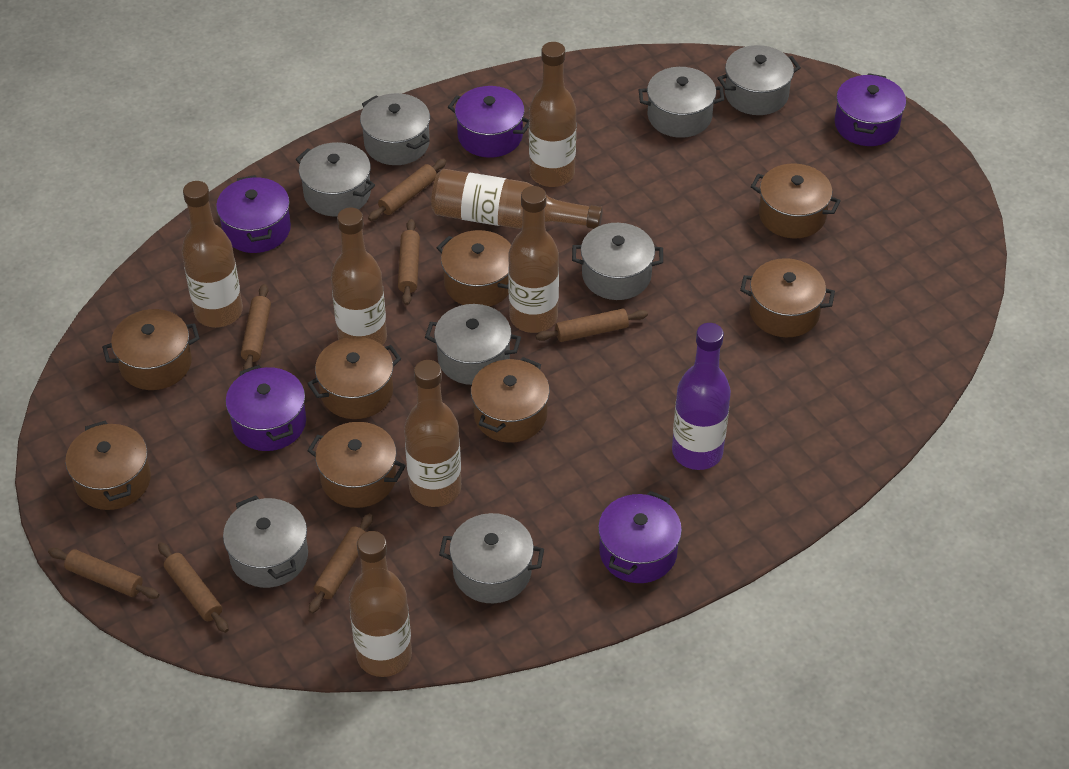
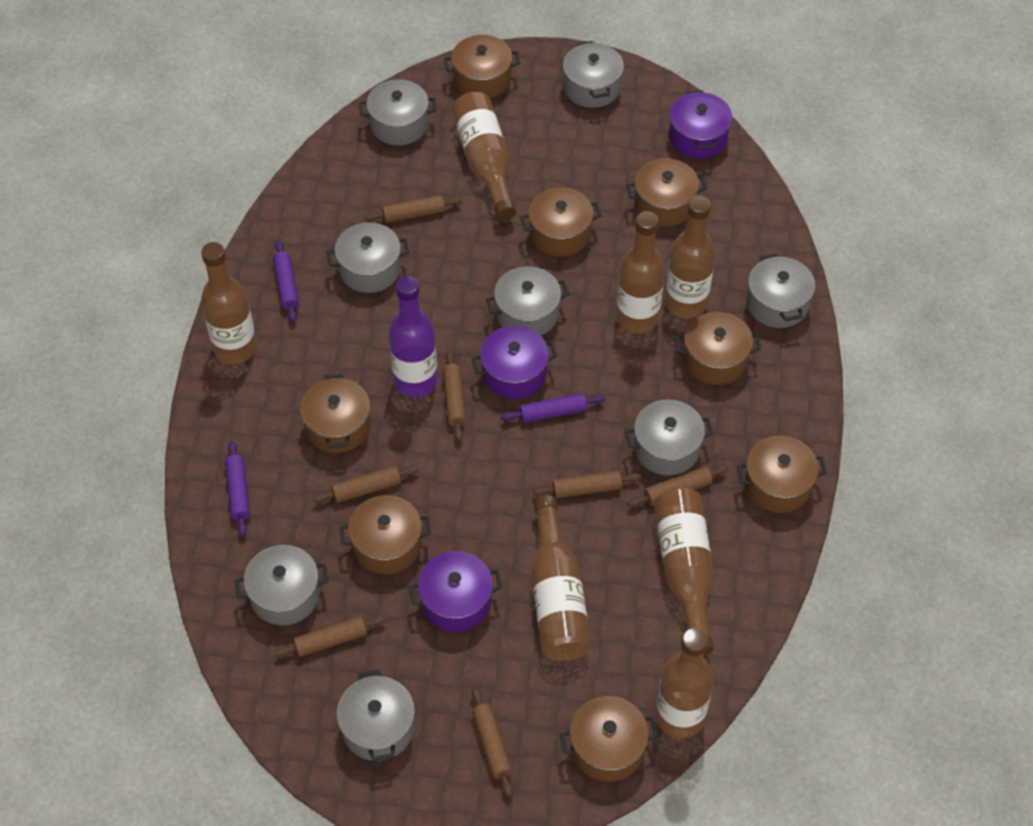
purple pot: [216,175,291,253] [226,365,306,451] [448,86,529,158] [598,491,682,583] [835,73,906,146] = 5 -> [409,551,502,632] [471,326,557,399] [669,90,732,158] = 3
purple rolling pin: none = 0 -> [225,441,250,536] [273,241,299,322] [501,393,605,423] = 3

